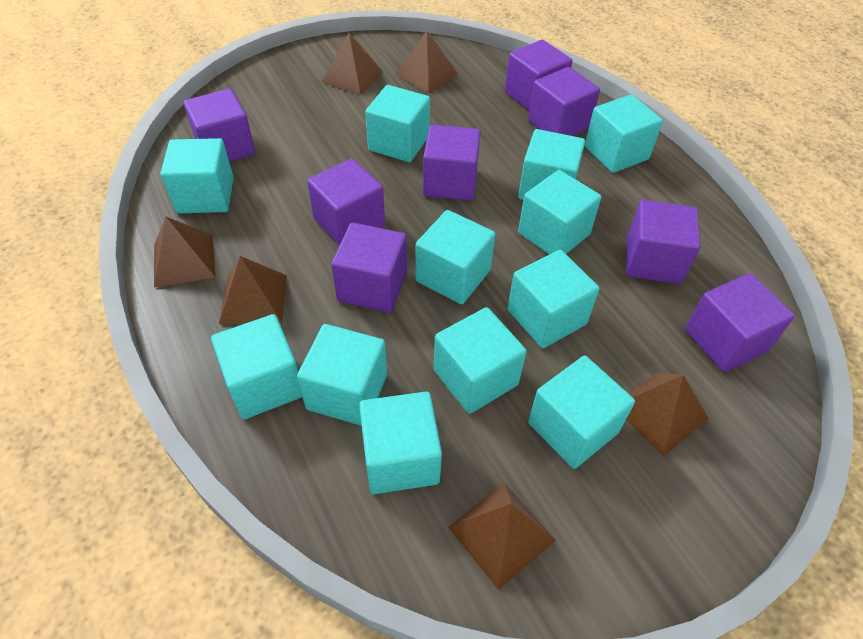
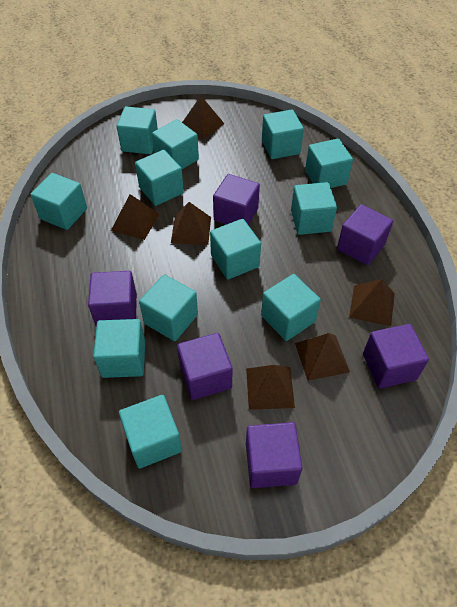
purple cube: [184,89,255,162] [307,159,385,246] [331,223,407,312] [423,125,481,201] [505,40,572,110] [528,67,600,136] [626,200,700,284] [685,273,795,372] = 8 -> [88,271,137,327] [177,333,232,400] [213,174,260,225] [246,422,302,488] [337,204,393,265] [363,324,429,389] = 6

